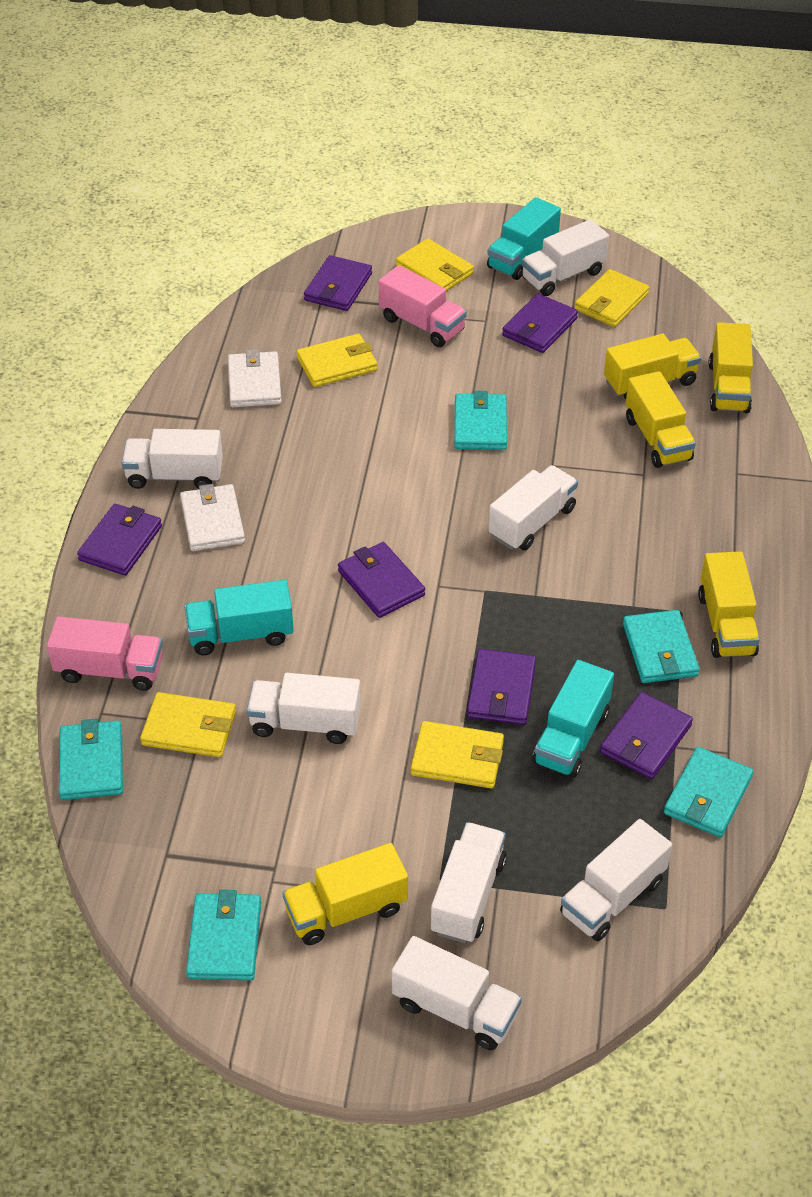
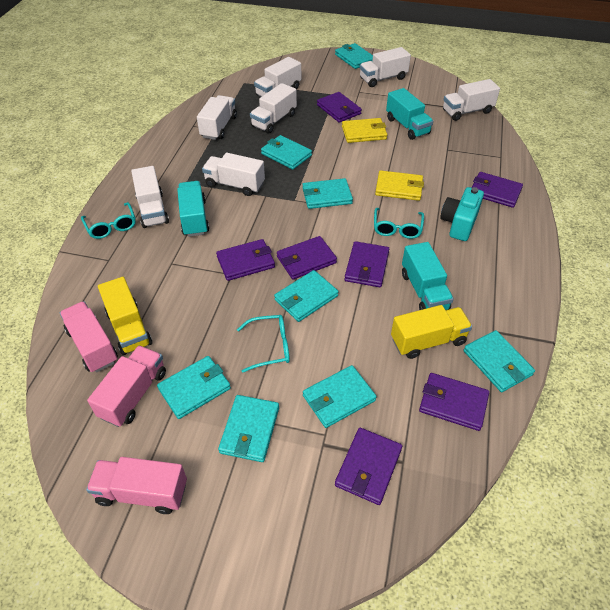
pink truck: [47,616,163,691] [379,265,467,347] = 2 -> [60,301,118,373] [86,457,187,514] [87,345,166,427] = 3
purple wallet: [77,504,162,575] [304,255,372,311] [338,542,425,618] [467,649,536,725] [502,294,578,353] [600,692,693,779] = 6 -> [216,239,275,281] [277,236,337,279] [317,92,362,123] [335,428,402,505] [344,241,389,287] [419,373,489,431] [472,172,523,208] = 7
turquoise camera: none = 0 -> [440,187,484,241] = 1
turquoise glasses: none = 0 -> [81,202,136,239] [237,315,290,373] [374,208,424,239] = 3
turquoise wallet: [59,719,123,800] [186,890,261,980] [454,391,507,450] [623,610,700,683] [664,747,754,837] = 5 -> [157,356,231,419] [218,395,279,462] [261,135,312,170] [274,270,339,322] [302,178,353,209] [303,365,377,428] [335,43,373,69] [464,330,535,392] = 8
white wallet: [180,484,245,551] [228,349,282,407] = 2 -> none = 0
yellow truck: [283,843,408,945] [604,334,701,399] [626,371,696,468] [698,551,760,658] [708,322,753,413] = 5 -> [98,277,152,355] [391,305,472,359] = 2
yellow wallet: [140,692,236,757] [297,334,377,387] [396,239,474,291] [411,721,504,788] [574,269,649,327] = 5 -> [342,118,387,143] [375,170,424,201] = 2

